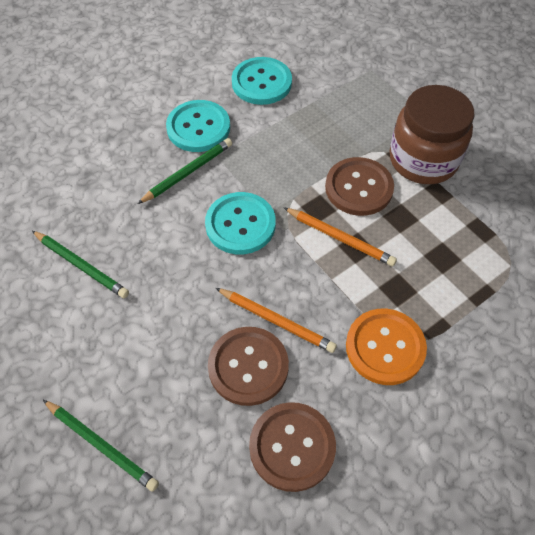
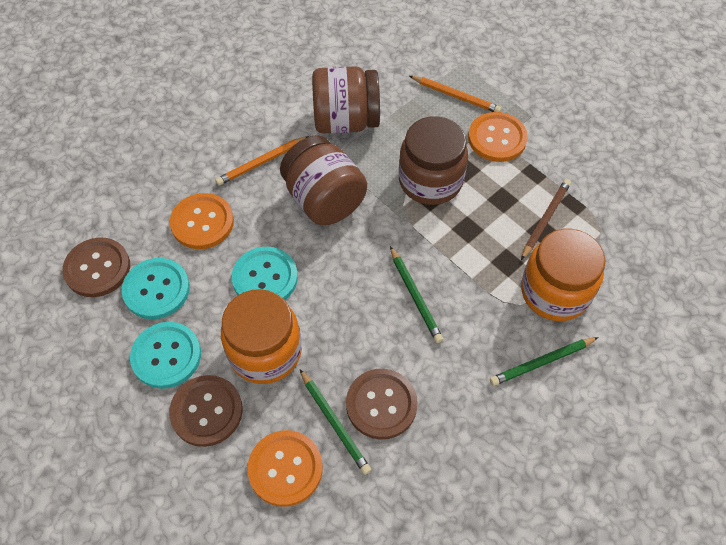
brown jar: [389,85,474,184] = 1 -> [280,135,367,225] [312,66,380,134] [399,116,468,205] = 3
brown pencil: none = 0 -> [521,179,571,260] = 1
orange button: [346,309,427,385] = 1 -> [170,193,234,249] [247,430,323,507] [468,112,528,162] = 3
orange jar: none = 0 -> [221,289,302,384] [521,229,605,321] = 2

